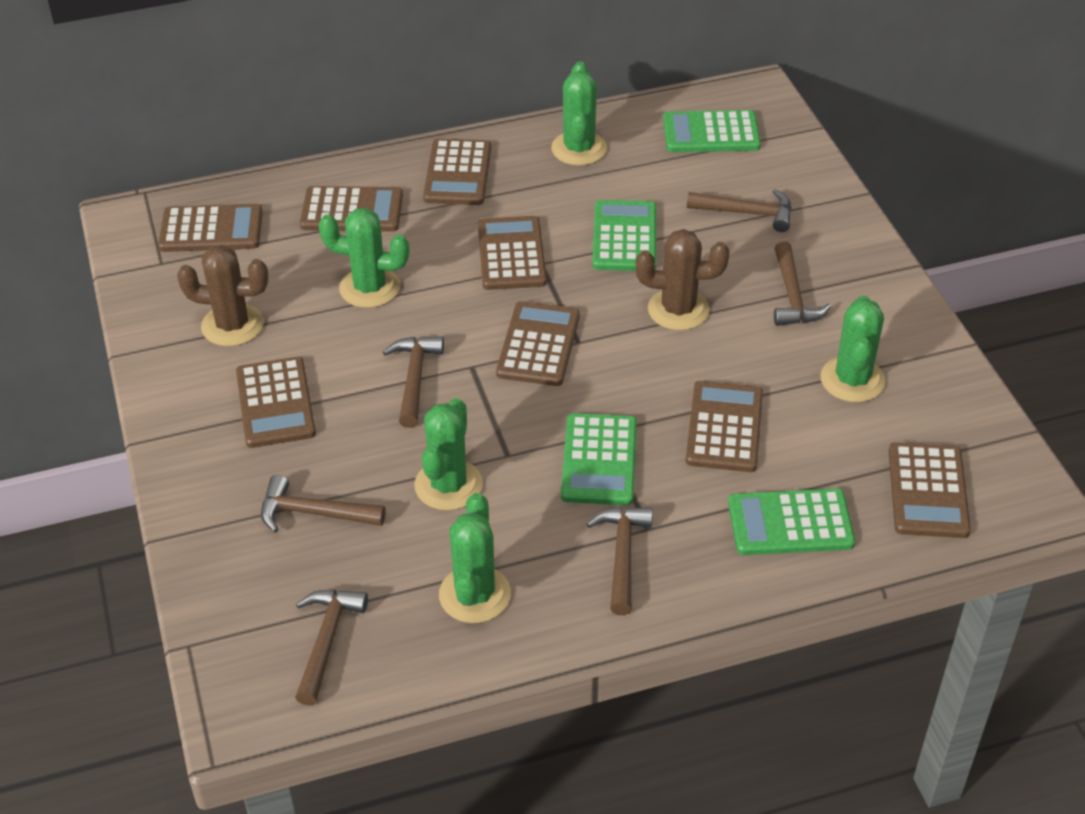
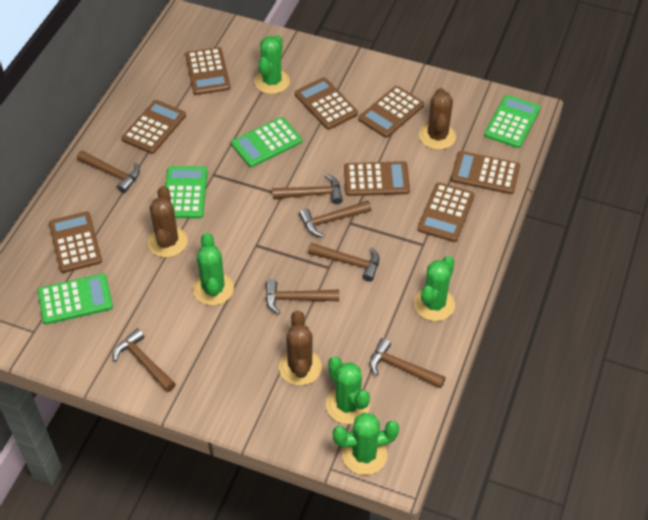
brown cactus: [177,245,269,346] [636,229,729,330] = 2 -> [148,186,188,258] [279,310,322,386] [419,88,456,150] = 3
brown hammer: [261,475,386,533] [295,590,368,706] [383,336,444,428] [586,507,653,615] [687,189,792,232] [774,242,831,326] = 6 -> [77,151,140,193] [113,328,176,392] [266,279,339,315] [272,174,343,204] [299,200,371,238] [308,243,380,282] [370,338,446,388] = 7

